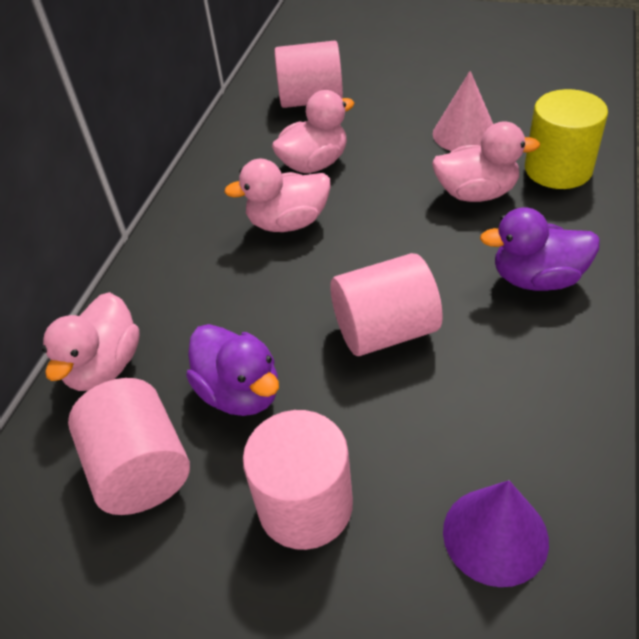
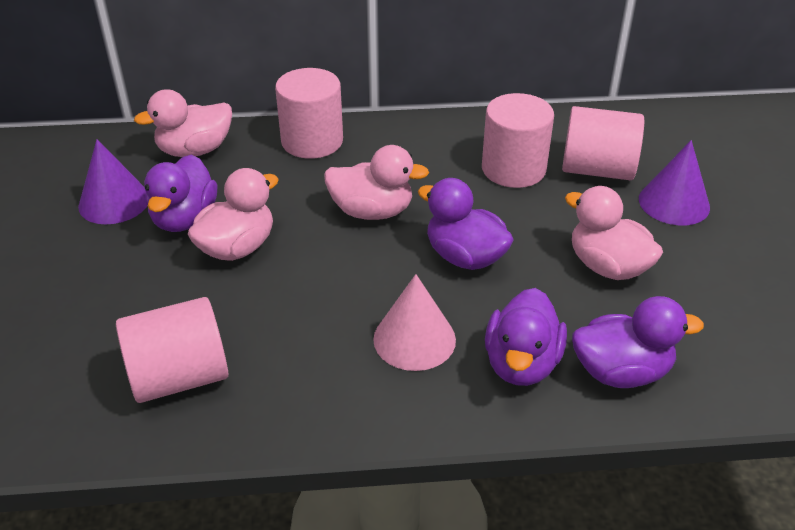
purple cone: [443,480,549,587] = 1 -> [78,139,147,224] [639,140,710,225] = 2
purple duck: [186,324,279,416] [480,207,600,291] = 2 -> [144,154,217,232] [418,178,514,270] [485,288,567,386] [572,296,704,388] = 4
yellow cylinder: [525,89,608,189] = 1 -> none = 0

